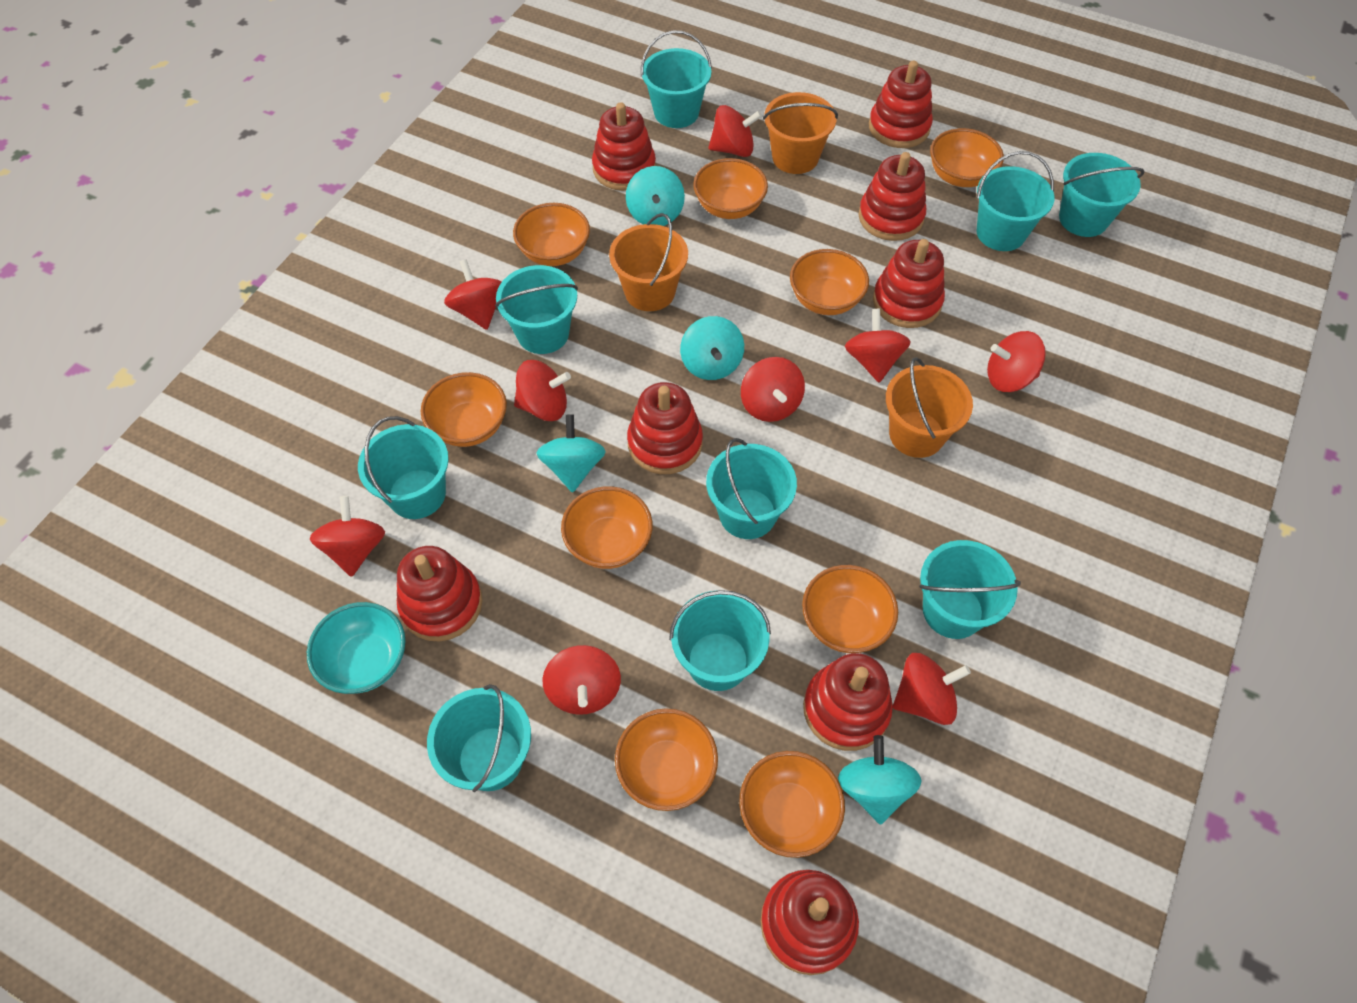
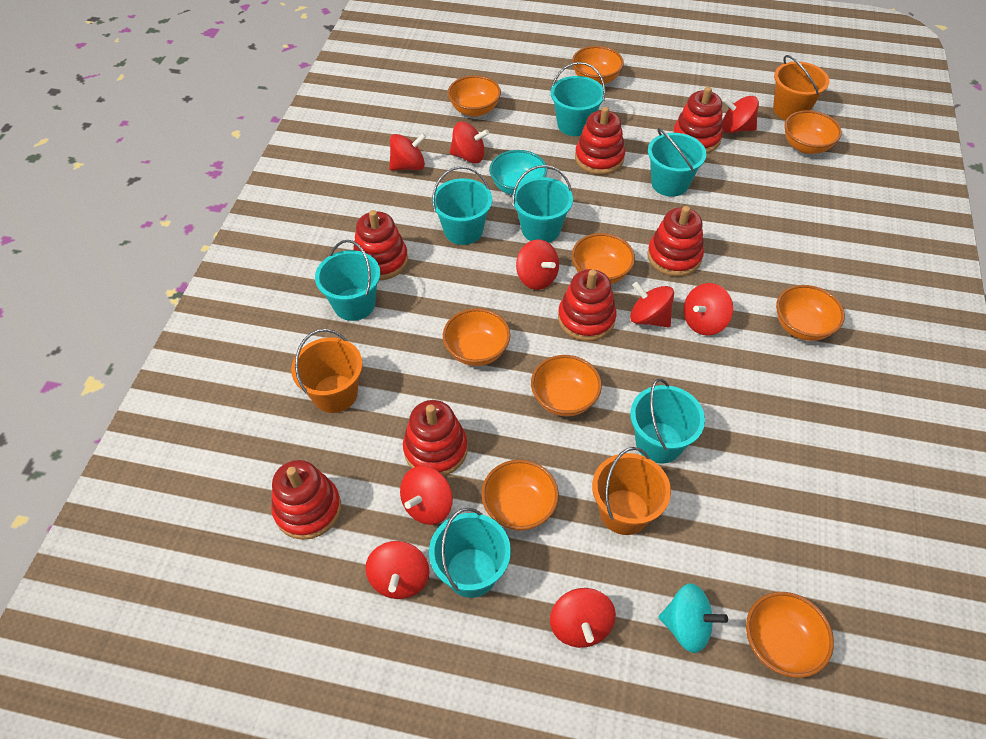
red stacking toy: [397,546,482,641] [592,102,656,191] [627,382,703,474] [760,870,859,975] [803,653,893,751] [858,152,926,241] [869,61,933,148] [873,239,945,328] = 8 -> [271,460,341,540] [353,210,408,280] [403,400,468,476] [558,269,616,341] [575,107,625,175] [647,206,704,276] [673,87,723,153] = 7
turquoise bucket: [358,416,449,519] [427,684,531,792] [495,265,578,354] [641,30,712,128] [669,590,771,691] [706,438,797,539] [919,540,1021,639] [977,151,1054,251] [1059,153,1145,237] = 9 -> [315,240,380,321] [429,508,511,598] [432,166,492,245] [512,165,573,243] [551,62,606,136] [630,379,705,464] [648,128,706,197] = 7
turquoise spinning top: [536,414,606,492] [626,166,685,226] [680,316,744,380] [838,735,922,825] = 4 -> [659,583,728,653] = 1

